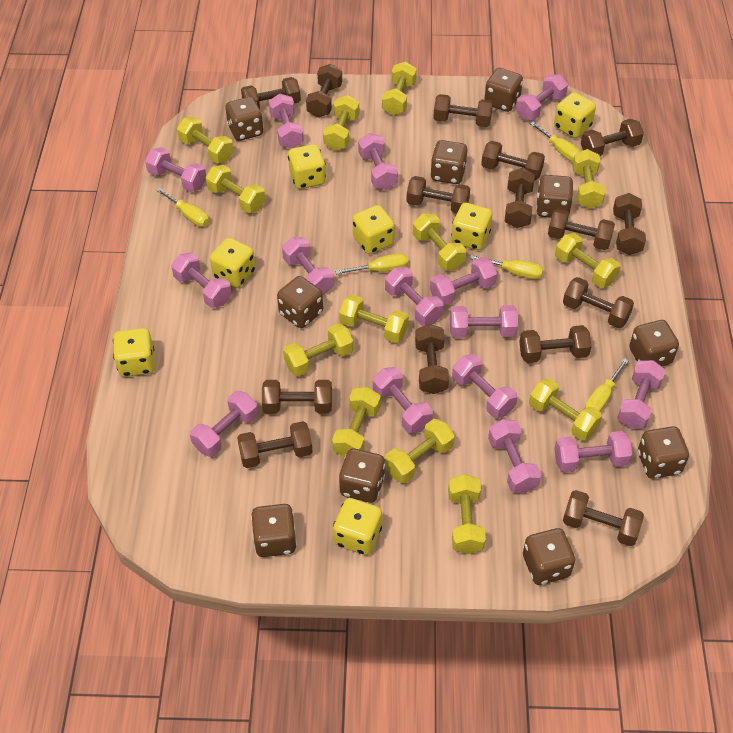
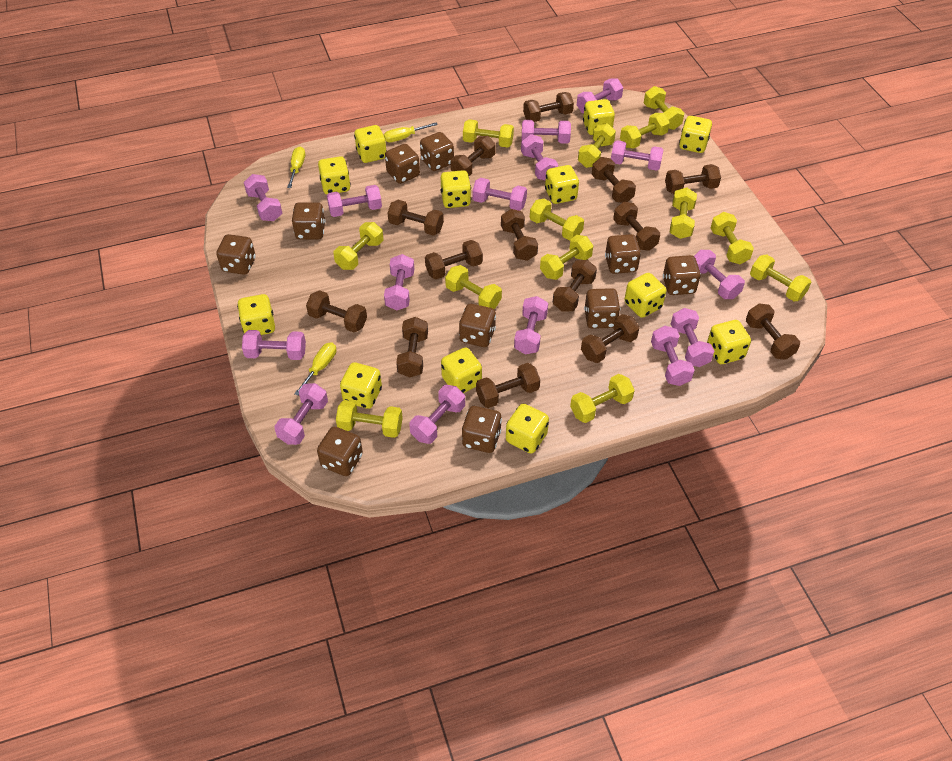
brown dumbbell: [237,421,313,468] [241,77,301,109] [262,380,332,413] [306,64,342,118] [406,176,470,213] [415,324,449,394] [433,94,493,127] [481,141,545,181] [505,168,535,228] [519,325,592,363] [548,209,615,250] [563,277,634,328] [563,490,644,546] [581,119,644,156] [613,193,646,255] = 15 -> [306,290,367,332] [388,200,444,236] [396,317,428,377] [425,240,483,279] [451,136,496,176] [476,363,540,408] [501,209,538,261] [523,92,574,122] [553,260,597,311] [581,314,640,363] [591,157,636,203] [613,202,660,251] [665,164,721,194] [746,303,800,359] = 14
yellow dice: [113,328,155,377] [210,238,255,288] [288,144,326,189] [333,498,382,555] [353,205,395,254] [451,203,492,250] [554,92,596,138] = 7 -> [237,294,275,335] [318,156,351,195] [340,362,382,409] [354,125,387,163] [441,170,471,208] [441,347,482,393] [506,404,549,454] [545,165,579,204] [583,99,615,135] [624,273,666,318] [679,116,712,153] [707,320,751,364] = 12
yellow screwdriver: [156,188,209,227] [335,253,408,275] [470,255,543,279] [530,122,581,162] [585,358,629,412] = 5 -> [287,147,305,188] [294,342,336,396] [384,123,438,142] = 3

